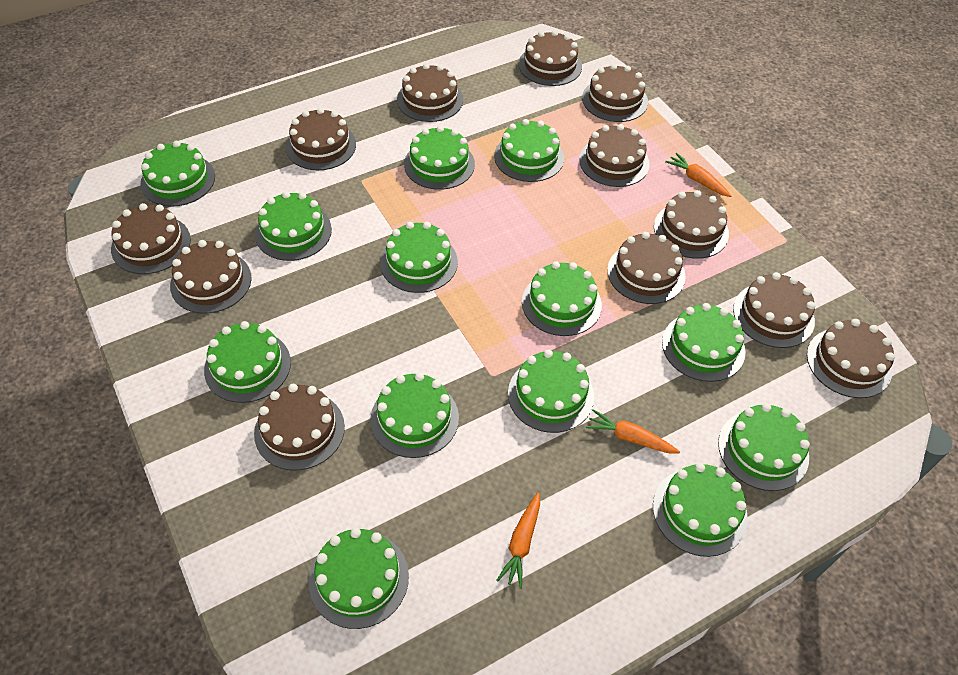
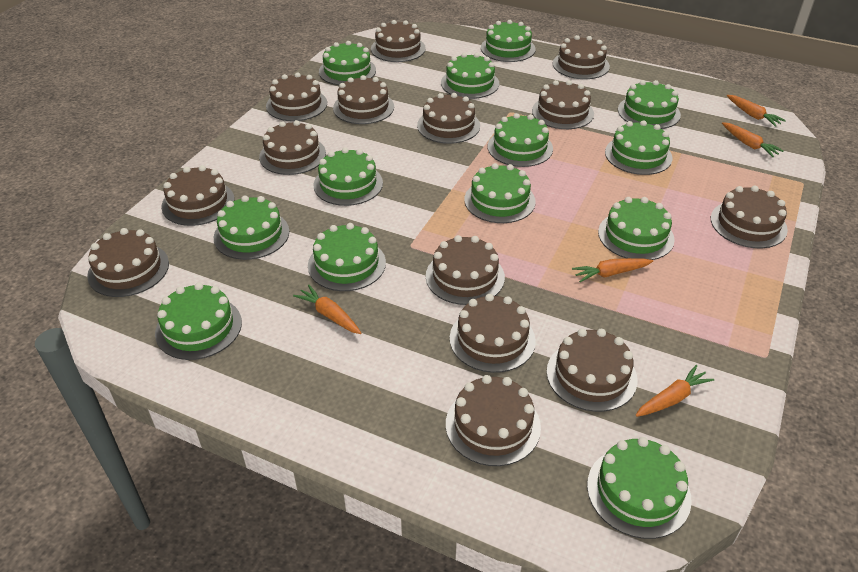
brown cake: [111,203,191,274] [170,240,252,313] [254,384,345,470] [286,108,356,170] [397,63,463,122] [519,30,582,86] [579,124,650,187] [582,64,648,122] [607,232,686,304] [654,190,729,259] [733,272,815,348] [807,319,895,398] = 12 -> [87,228,169,297] [161,165,234,226] [259,120,326,175] [266,73,327,121] [333,75,394,124] [371,20,426,62] [417,93,480,144] [426,235,505,305] [446,375,541,466] [450,294,536,373] [532,80,594,129] [547,329,637,412] [553,35,610,79] [711,186,788,248] = 14
orange carrot: [497,492,540,589] [586,409,680,453] [665,153,731,197] = 3 -> [293,285,361,334] [572,258,653,282] [635,365,714,417] [722,122,784,157] [727,95,786,127] = 5

